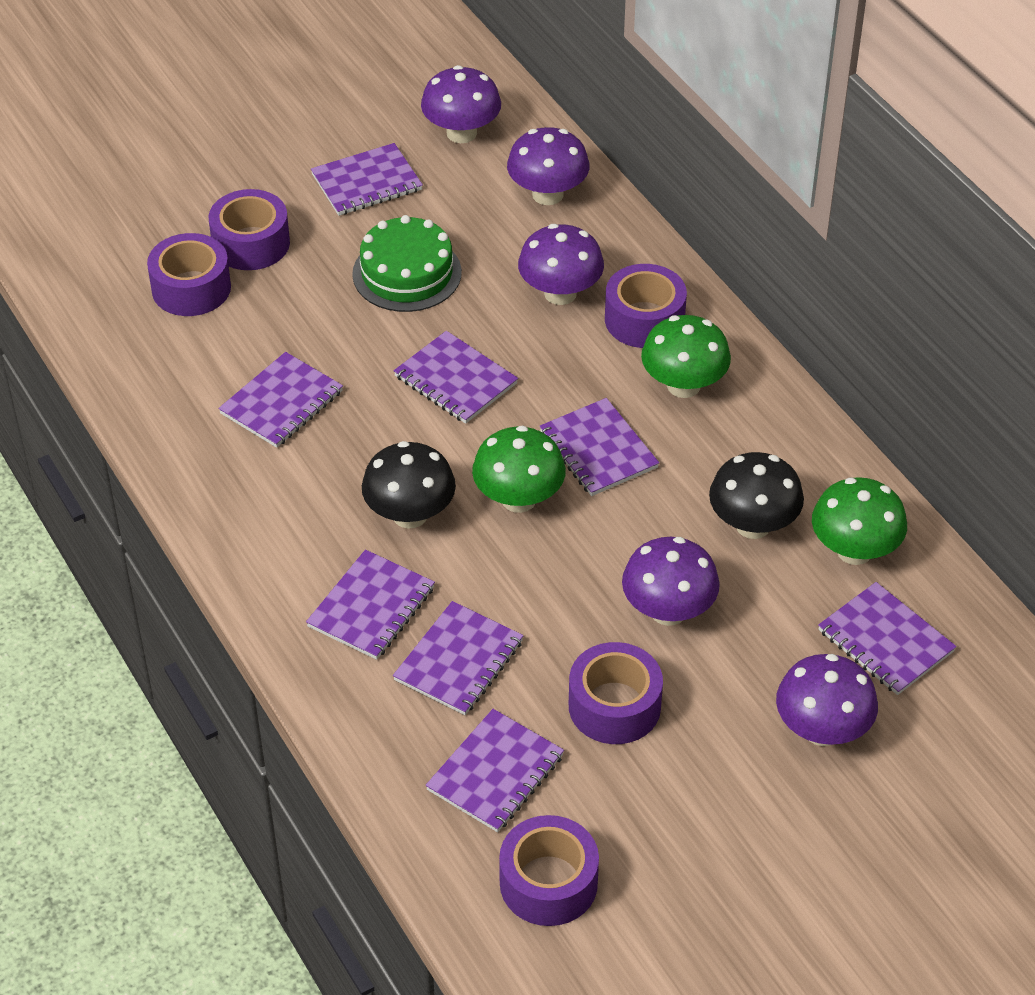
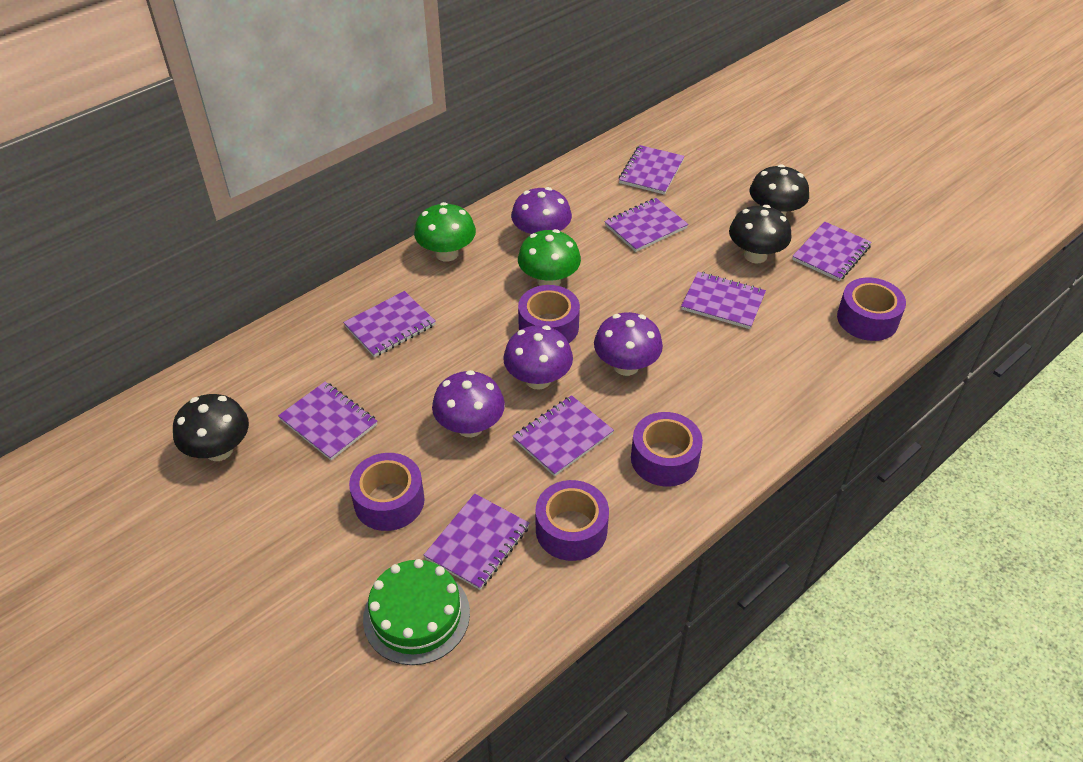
black mushroom: [362,441,456,529] [709,452,804,539] = 2 -> [173,394,249,461] [729,205,792,264] [750,164,809,216] = 3
green mushroom: [472,425,566,513] [641,315,731,398] [812,477,907,565] = 3 -> [414,202,476,262] [518,229,581,286] = 2
purple mushroom: [421,65,501,143] [507,127,589,205] [518,224,604,305] [622,537,720,626] [776,654,878,746] = 5 -> [432,370,505,437] [503,325,573,390] [511,187,572,235] [594,312,663,376] = 4

